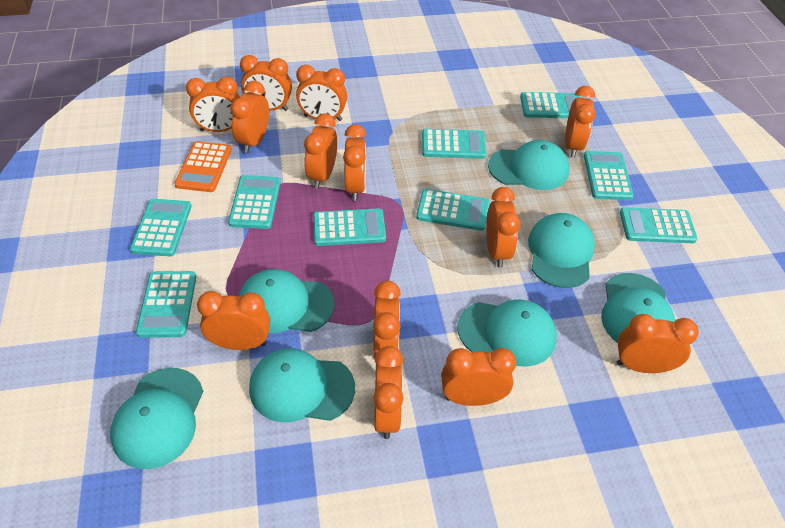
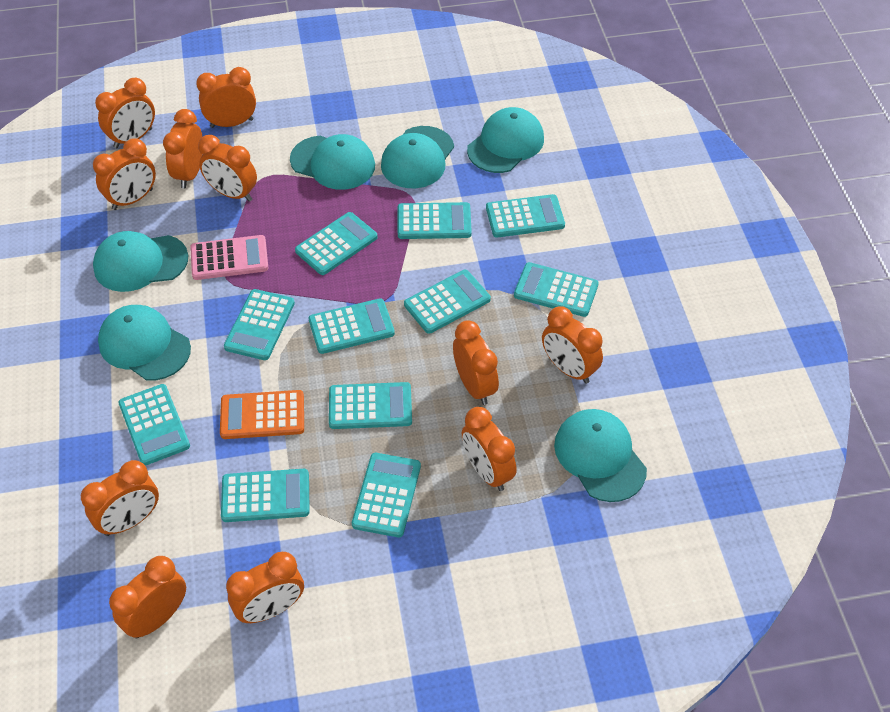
orange clock: [186,77,240,132] [197,291,270,350] [230,81,269,153] [240,55,292,111] [296,65,347,121] [304,114,337,189] [343,124,366,201] [373,281,401,359] [373,346,403,439] [441,348,516,406] [486,187,521,268] [565,86,596,158] [617,314,699,373] = 13 -> [81,460,159,536] [93,138,156,210] [95,78,155,148] [109,556,186,639] [163,109,203,189] [196,67,256,128] [198,135,257,202] [226,552,304,623] [453,320,499,405] [462,407,517,491] [542,307,603,384] = 11
pink calculator: none = 0 -> [190,235,268,280] = 1
turquoise calculator: [130,199,192,256] [136,271,196,338] [228,175,281,229] [313,208,386,246] [416,189,489,231] [422,129,487,159] [520,92,580,118] [584,151,634,200] [620,207,698,243] = 9 -> [118,384,190,465] [221,469,310,522] [224,289,295,360] [295,212,378,275] [309,298,395,354] [329,382,412,429] [352,453,421,537] [398,202,472,239] [404,270,491,334] [486,194,565,238] [514,262,599,317] = 11
turquoise cap: [110,368,204,469] [238,269,335,333] [249,348,355,422] [457,299,557,367] [488,140,569,190] [528,213,595,288] [601,273,675,343] = 7 -> [93,231,188,292] [98,305,191,381] [290,134,375,190] [381,126,454,188] [467,107,544,173] [554,409,647,502] = 6

